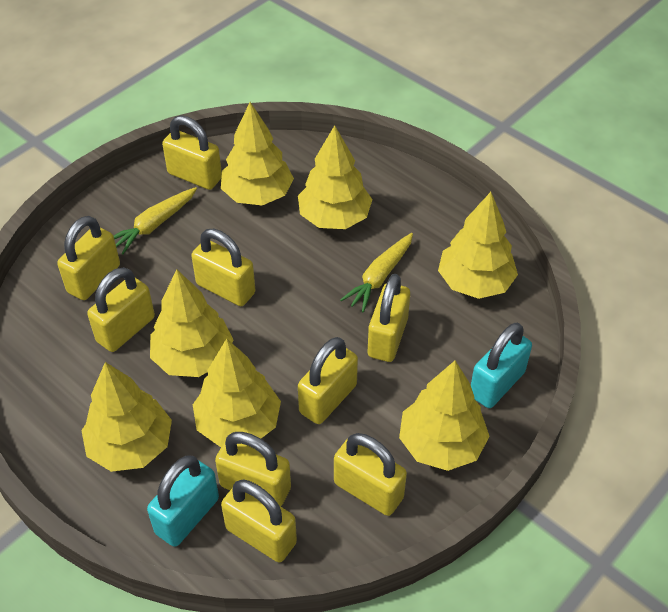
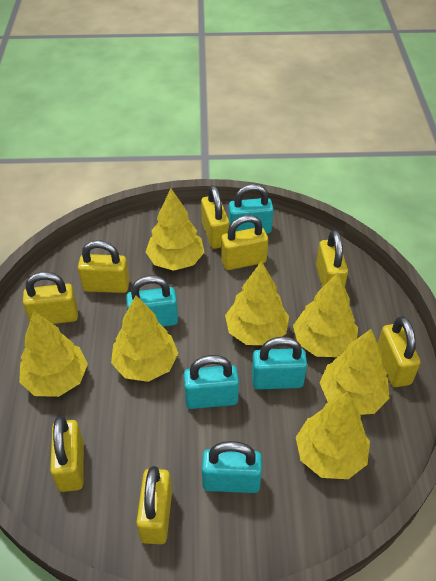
turquoise padlock: [147,455,219,547] [471,323,532,408] = 2 -> [126,275,178,327] [183,355,239,409] [202,441,262,493] [228,184,274,234] [252,337,307,390] = 5
yellow carrot: [114,187,197,254] [340,233,413,313] = 2 -> none = 0
yellow padlock: [57,216,120,300] [87,267,155,352] [162,116,222,190] [191,229,255,306] [215,432,291,506] [221,479,297,562] [298,337,358,424] [334,433,407,516] [368,274,410,362] = 9 -> [23,272,78,324] [50,416,84,492] [78,240,130,293] [136,466,172,544] [201,185,229,249] [221,215,268,270] [316,230,348,287] [378,316,421,387] = 8

